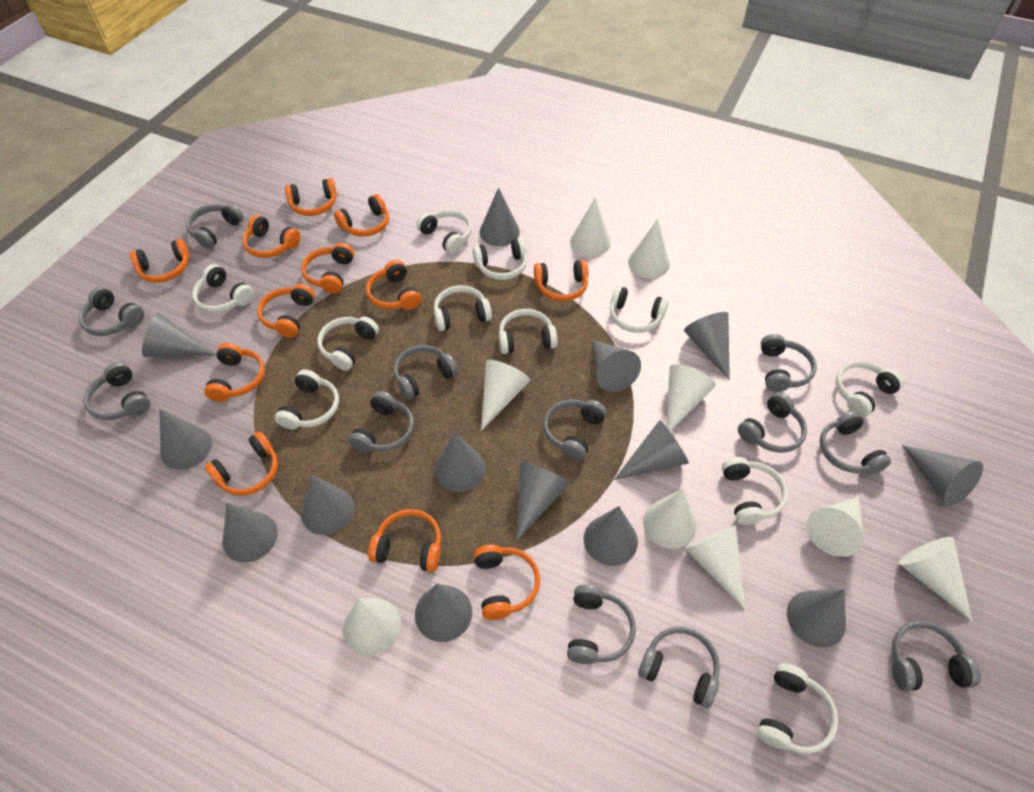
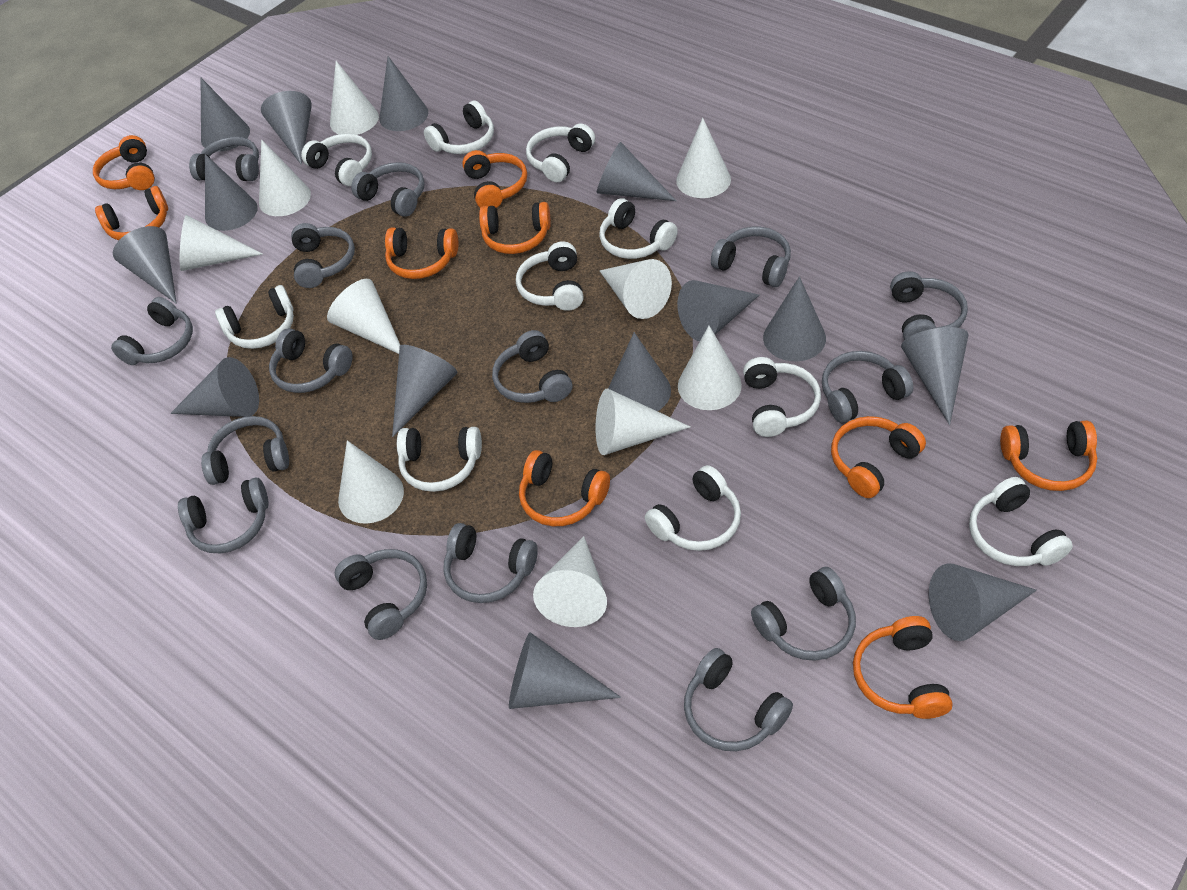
grey headphones: [79,287,144,336] [84,362,150,420] [186,204,243,249] [348,391,414,452] [394,345,458,400] [543,399,607,461] [567,585,636,664] [638,626,720,708] [738,392,807,453] [761,334,817,392] [820,411,891,474] [892,621,981,691] = 12 -> [111,297,193,365] [178,478,269,553] [189,137,259,181] [201,416,289,485] [269,328,353,393] [291,223,355,288] [335,549,427,640] [351,162,424,217] [444,523,538,603] [492,330,572,403] [684,648,793,751] [711,226,791,287] [751,567,856,661] [822,351,913,423] [890,271,968,340] = 15
orange headphones: [130,239,190,283] [204,343,265,402] [205,431,278,496] [242,215,301,258] [257,284,315,338] [285,178,337,216] [301,243,354,294] [334,194,389,237] [366,260,421,310] [368,509,441,572] [474,545,540,620] [534,260,588,301] = 12 -> [93,135,155,190] [95,186,168,240] [385,227,458,279] [462,150,527,208] [479,202,551,254] [519,450,610,526] [831,416,926,498] [853,616,953,719] [1000,421,1097,491] = 9
white cone: [343,598,401,656] [481,360,530,431] [570,198,611,257] [628,219,670,278] [643,489,697,549] [666,364,716,431] [684,525,746,610] [806,496,864,557] [898,537,973,622] = 9 -> [180,215,263,271] [259,140,311,216] [327,279,400,354] [330,61,379,135] [338,440,404,524] [533,536,607,627] [596,389,690,455] [599,259,672,319] [676,118,731,198] [678,326,742,410] = 10
white headphones: [192,264,254,313] [275,369,339,430] [317,316,379,371] [417,210,472,254] [434,285,492,331] [473,238,527,280] [499,309,557,354] [610,286,668,333] [722,457,788,525] [757,663,838,754] [836,361,904,417] = 11 -> [215,285,294,349] [301,134,372,186] [397,427,482,492] [424,101,494,154] [516,241,584,311] [526,123,595,182] [599,198,678,259] [645,465,741,551] [743,357,821,437] [969,477,1073,566] = 10

